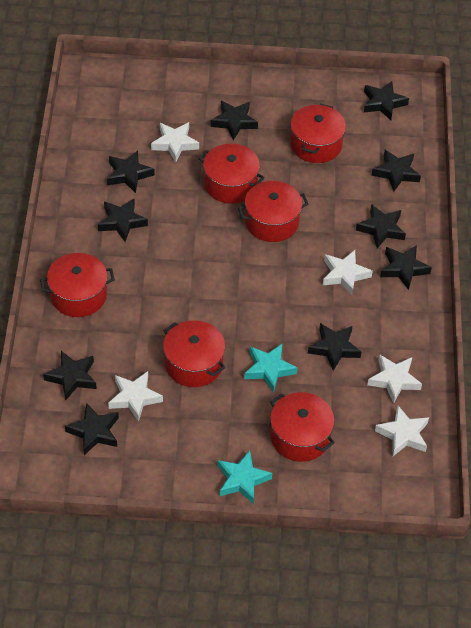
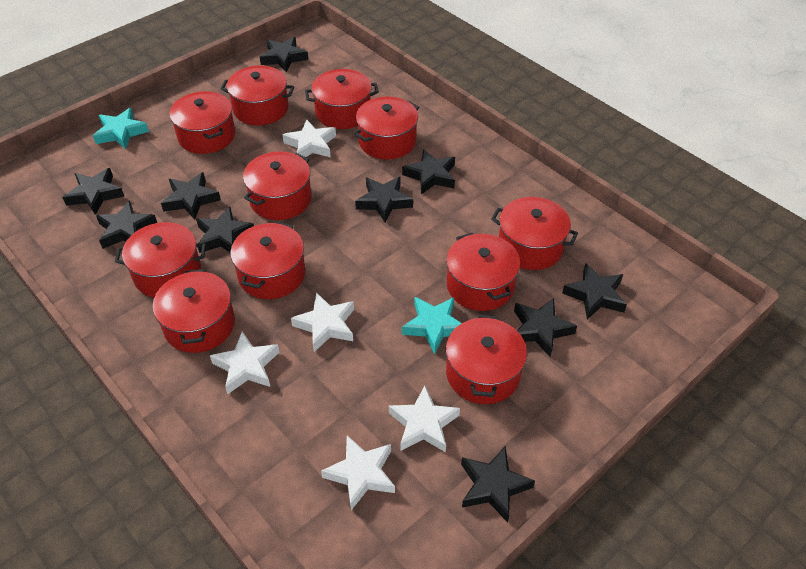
red pot: [40,253,115,317] [163,321,226,387] [199,144,265,204] [238,181,308,242] [270,392,335,462] [290,104,346,163] = 6 -> [115,222,206,297] [153,269,235,353] [169,91,235,154] [221,66,294,125] [230,222,305,299] [243,151,311,220] [305,69,379,129] [354,96,419,160] [446,233,520,311] [446,315,527,404] [491,197,578,270] = 11

